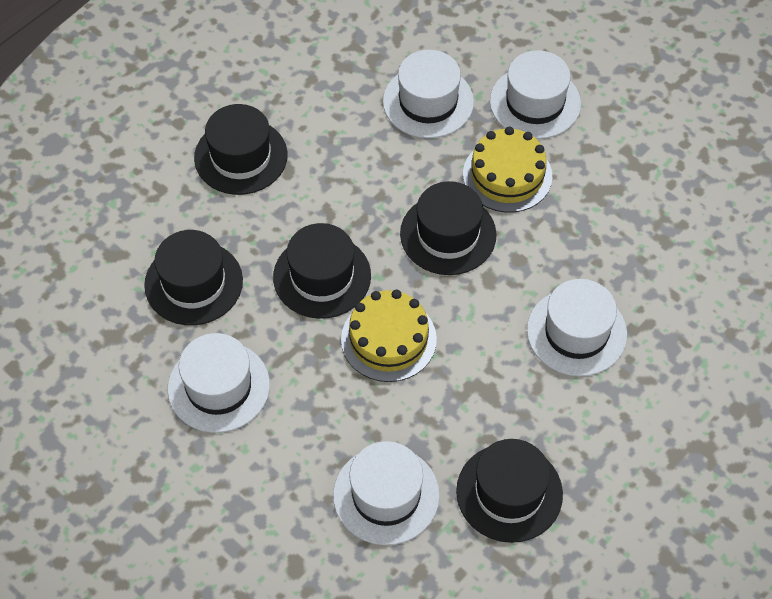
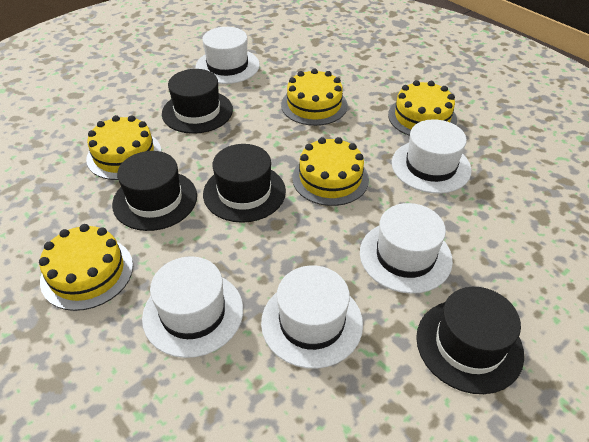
black hat: [144,230,243,325] [194,104,287,195] [273,223,371,319] [400,181,496,275] [456,439,563,543] = 5 -> [112,151,197,231] [162,69,233,134] [203,144,286,223] [416,287,524,394] = 4
yellow cake: [341,290,437,382] [463,127,552,213] = 2 -> [39,224,133,311] [86,115,161,180] [281,68,348,126] [292,137,369,206] [388,80,457,136] = 5

